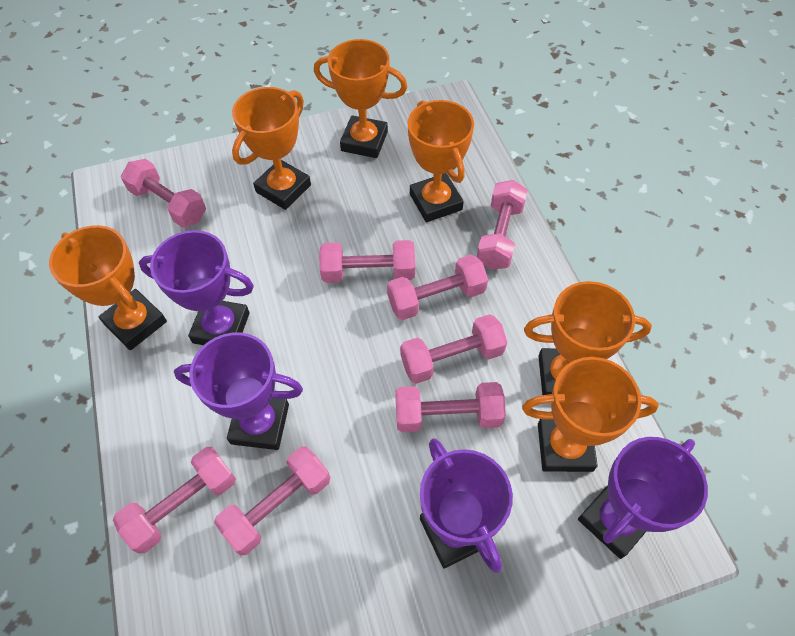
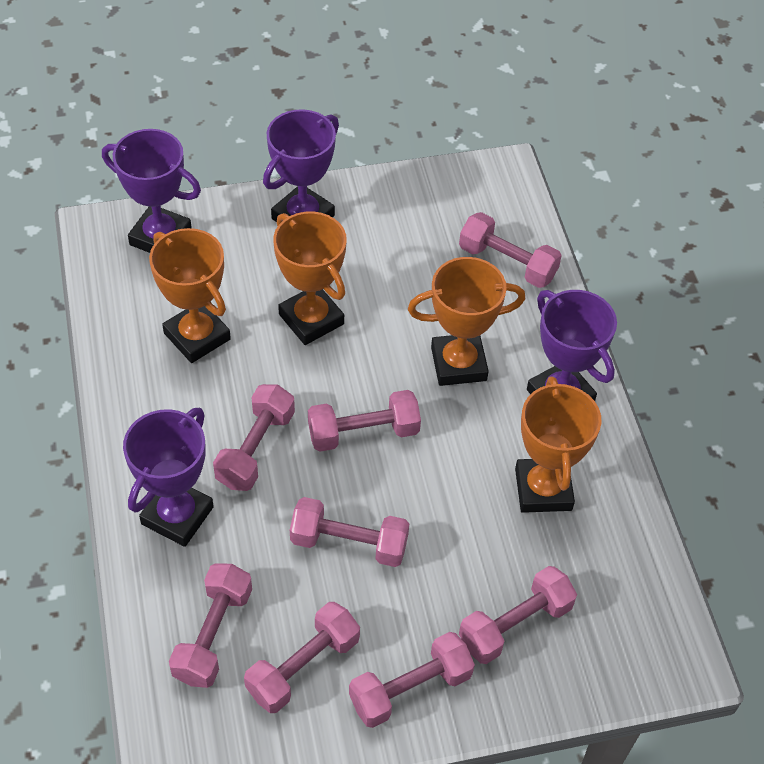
orange trophy: [49,225,167,350] [232,87,311,210] [314,39,407,158] [408,100,474,222] [522,357,659,472] [524,281,652,395] = 6 -> [149,228,231,363] [273,211,347,345] [408,257,525,386] [515,376,602,513] = 4

